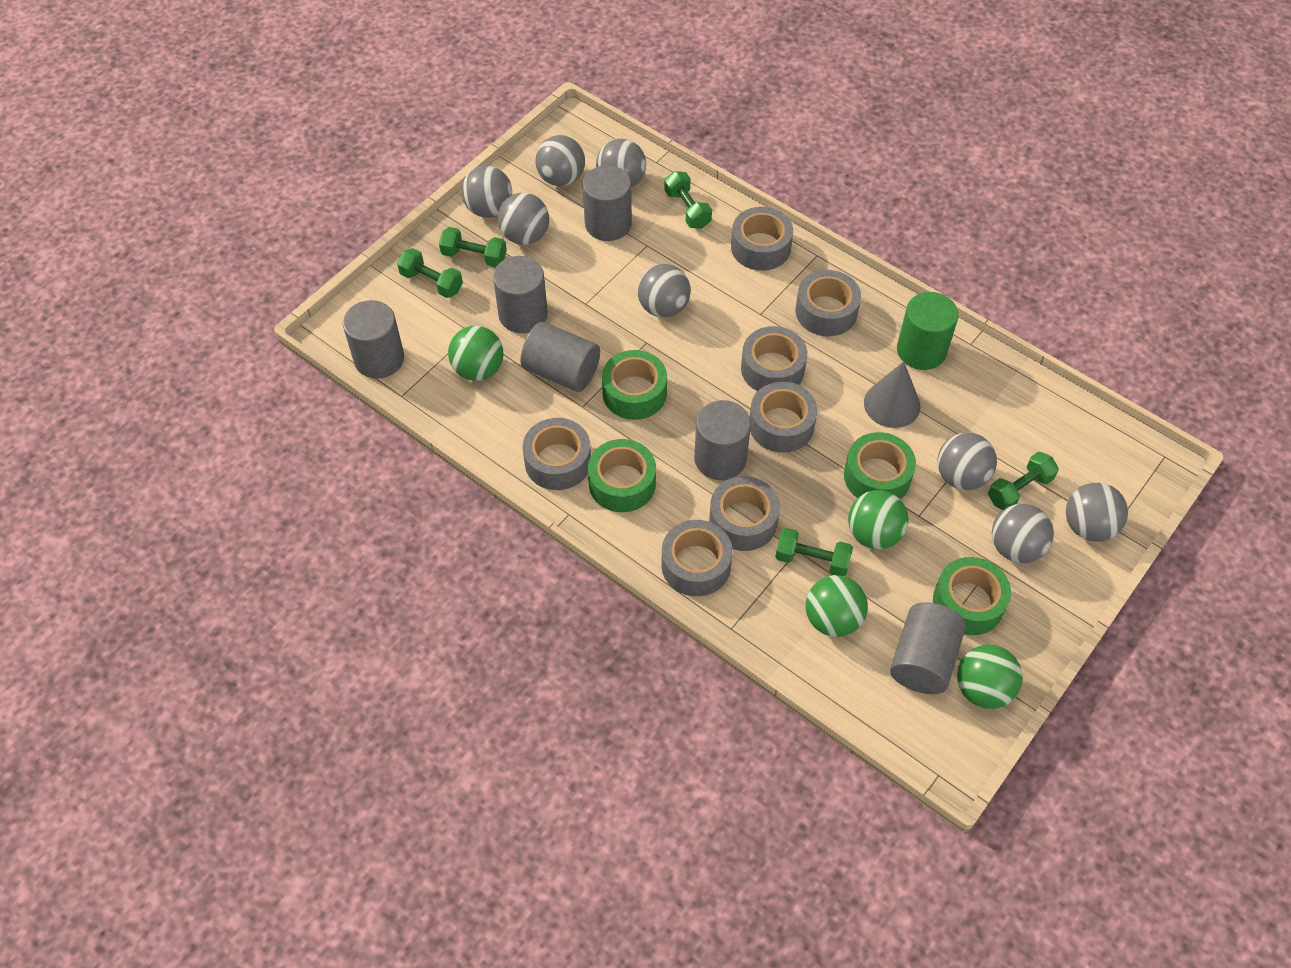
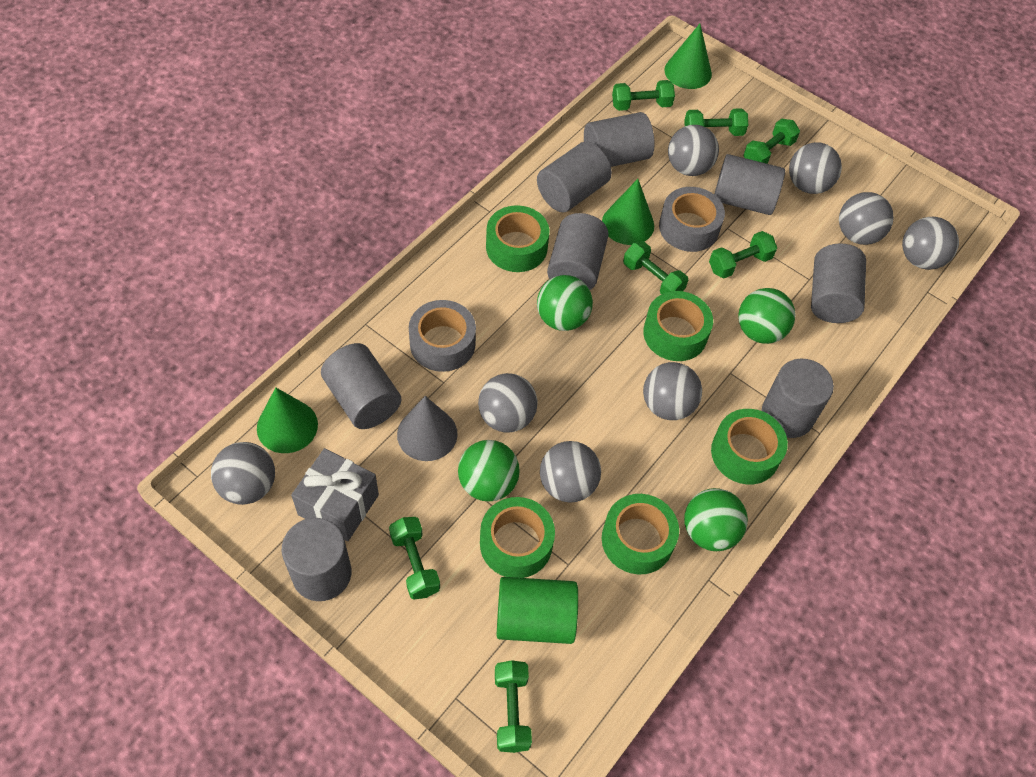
green cone: none = 0 -> [257,387,318,453] [602,179,654,245] [664,24,712,89] = 3
green dumbbell: [397,248,463,298] [439,227,507,267] [664,171,712,229] [775,528,853,576] [988,452,1059,510] = 5 -> [389,517,440,600] [495,660,532,753] [612,80,675,111] [623,241,688,294] [684,108,748,136] [709,231,777,278] [743,119,800,164] = 7
green tape: [588,439,656,512] [602,350,667,420] [844,432,916,499] [933,557,1011,635] = 4 -> [480,497,555,578] [486,205,549,272] [602,494,679,574] [643,291,713,361] [711,409,788,485] = 5
grey cylinder: [343,300,404,379] [493,256,548,333] [521,322,600,392] [583,165,632,241] [694,400,751,480] [890,602,966,694] = 6 -> [282,518,352,601] [321,343,401,429] [537,141,612,212] [547,213,609,290] [584,112,654,167] [714,154,785,215] [762,359,834,438] [811,243,866,323] = 8
grey gift: none = 0 -> [291,448,379,541] = 1
grey tape: [523,418,591,490] [661,520,733,596] [709,476,780,551] [731,207,793,271] [741,326,807,391] [750,382,817,453] [796,270,861,336] = 7 -> [409,300,476,372] [659,187,725,252] = 2

